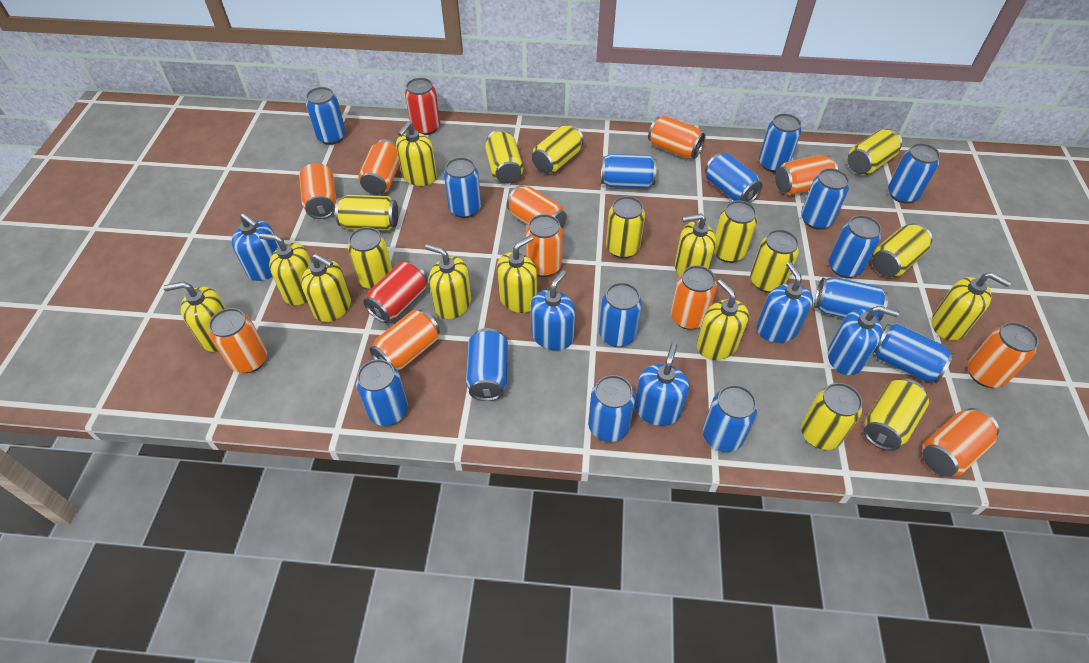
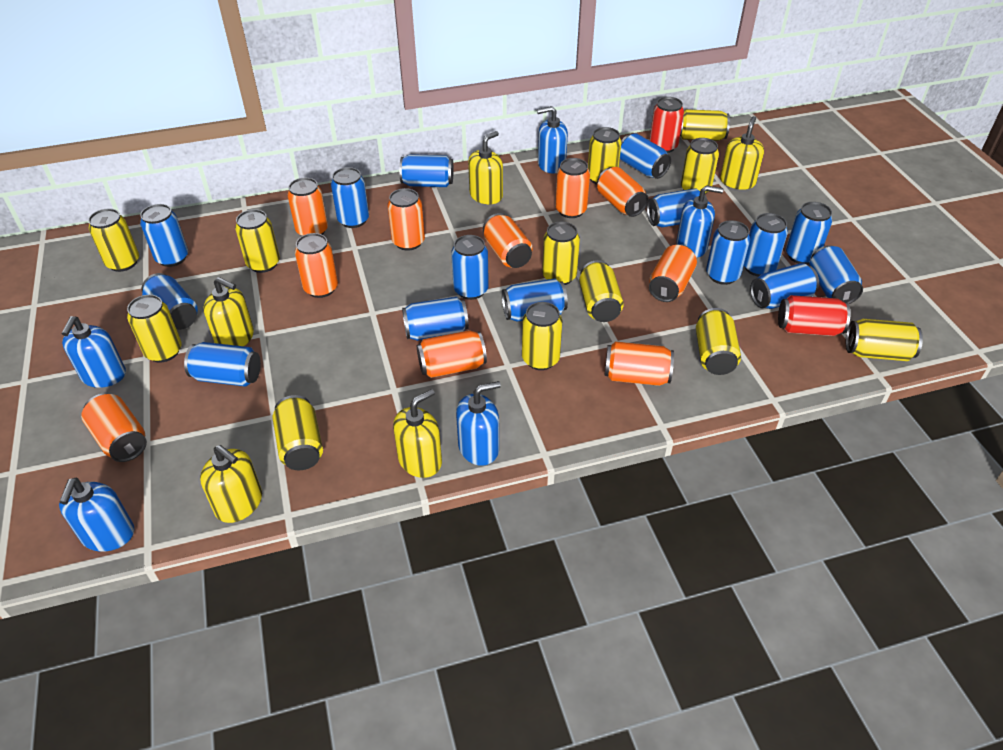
orange can: [209,308,267,373] [299,162,337,219] [358,140,400,195] [370,309,440,370] [507,185,567,228] [526,214,563,277] [648,115,706,159] [671,265,717,330] [775,155,838,195] [922,408,999,477] [968,322,1039,388] = 11 -> [81,393,147,462] [287,178,328,236] [295,233,338,298] [387,188,425,251] [417,330,487,378] [483,213,532,268] [555,158,590,218] [597,167,649,217] [605,341,674,386] [649,244,697,302] = 10
yellow can: [335,195,398,231] [348,227,392,289] [485,130,523,184] [532,124,584,173] [606,196,645,258] [714,200,757,263] [750,229,799,293] [801,383,863,450] [848,129,902,175] [864,378,929,451] [872,223,932,277] = 11 -> [88,208,139,272] [127,295,182,363] [235,209,280,273] [273,395,323,470] [522,302,563,370] [542,222,580,285] [579,260,624,322] [588,127,622,185] [680,109,730,141] [681,138,719,195] [696,308,741,375] [846,319,923,361] = 12
yellow soap dispenser: [163,281,226,352] [259,233,311,306] [301,254,351,322] [396,121,437,186] [425,244,471,319] [497,235,537,313] [675,213,716,276] [697,279,749,360] [932,272,1011,341] = 9 -> [200,445,262,523] [204,277,254,346] [393,389,442,478] [468,131,503,204] [720,116,764,190] = 5

